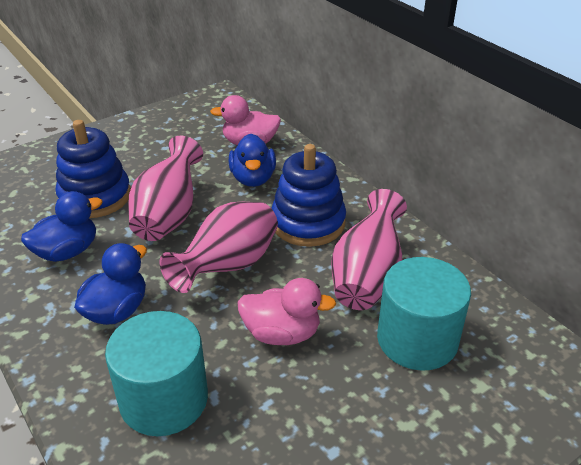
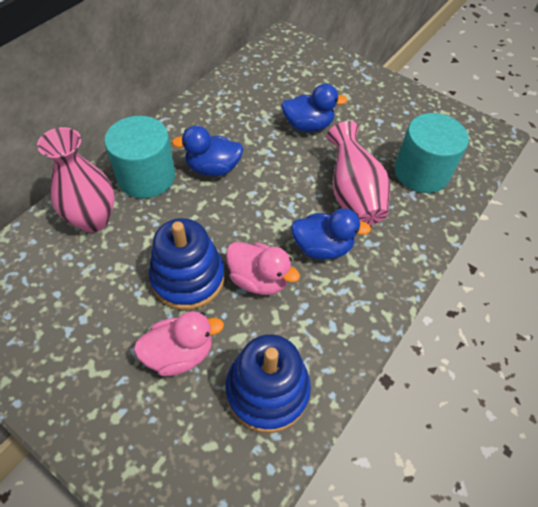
pink vase: [128,136,203,241] [160,202,278,293] [331,189,407,310] = 3 -> [37,127,115,232] [327,121,390,225] = 2

